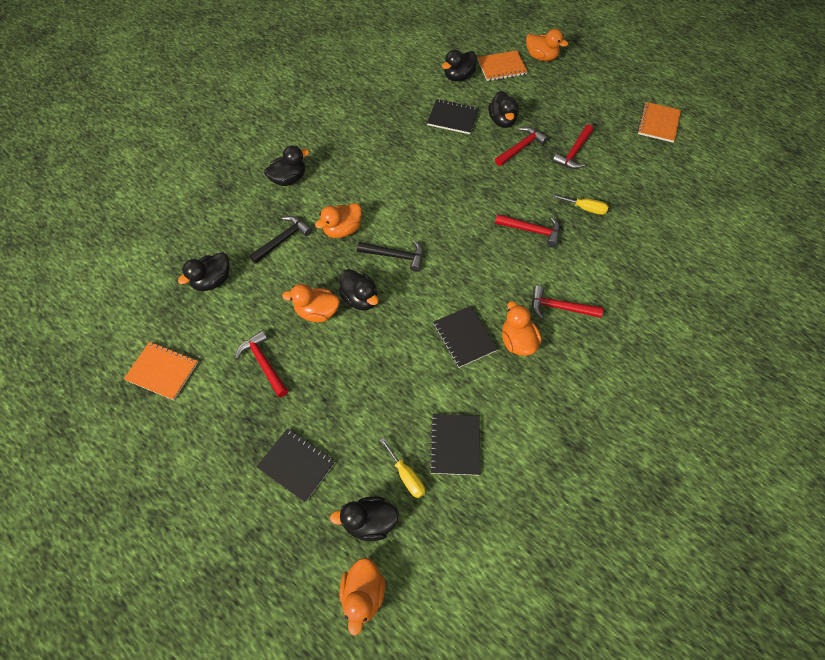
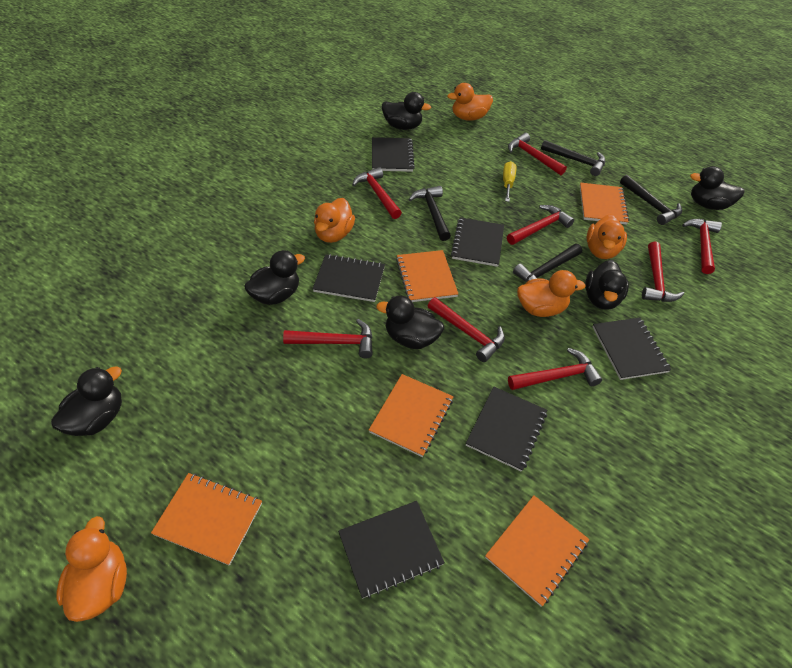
black hammer: [249,216,312,264] [357,241,423,272] = 2 -> [409,186,451,241] [513,244,582,282] [541,140,605,176] [620,175,682,225] = 4
black notebook: [257,428,335,502] [427,99,479,134] [430,414,480,475] [433,306,498,368] = 4 -> [313,254,385,302] [338,501,445,599] [372,137,415,172] [451,217,504,267] [466,386,547,472] [593,318,671,380] = 6
orange notebook: [124,342,198,400] [477,50,528,81] [637,102,681,143] = 3 -> [151,473,262,566] [369,374,454,457] [396,250,458,302] [485,496,589,606] [580,182,629,225] = 5
red hammer: [235,330,288,397] [495,127,548,166] [495,214,560,247] [532,285,603,319] [553,124,593,169] = 5 -> [283,319,373,358] [352,167,402,219] [428,297,505,362] [507,205,574,245] [508,133,567,175] [508,348,602,390] [642,241,684,302] [682,219,722,274] = 8
yellow screwdriver: [380,438,425,498] [552,194,609,215] = 2 -> [503,161,516,202] = 1

